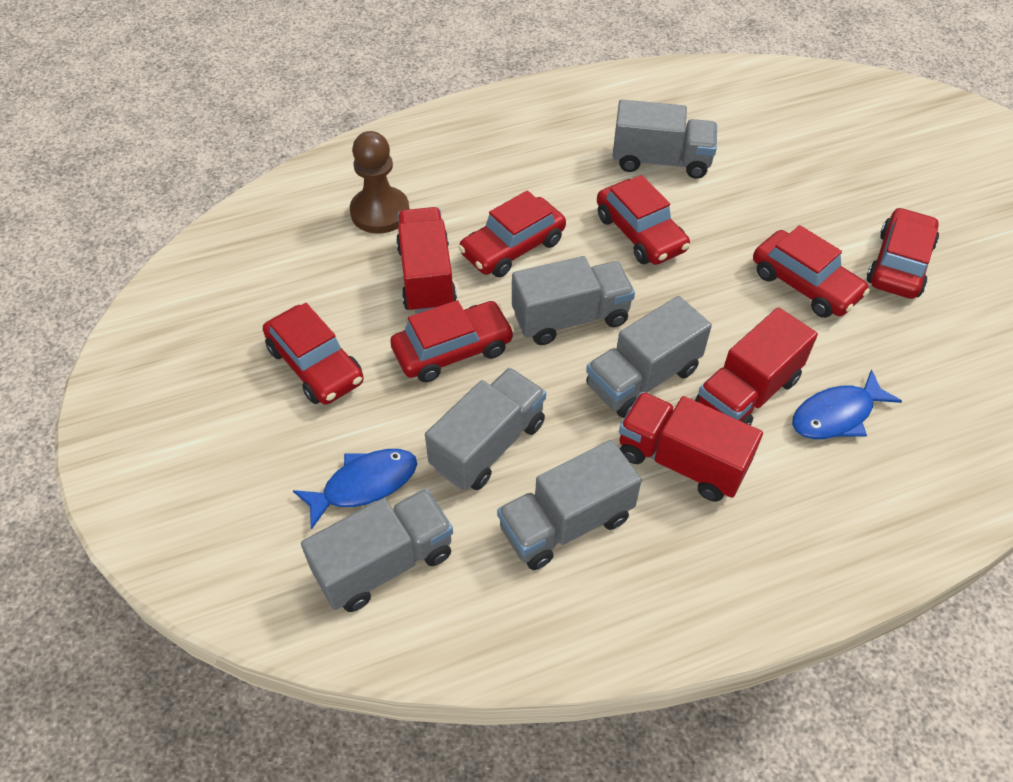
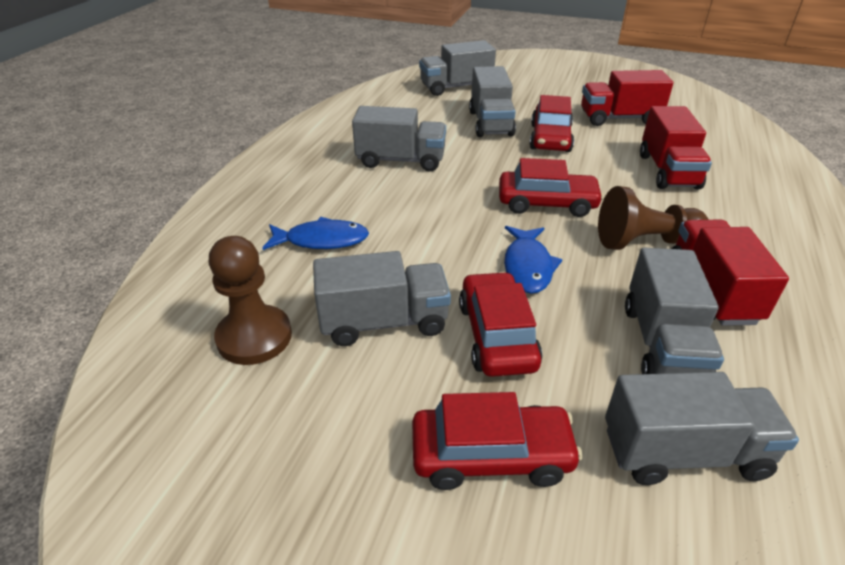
brown pawn: [350,131,409,234] = 1 -> [209,236,292,365] [598,186,709,250] = 2
red car: [263,303,364,405] [390,300,514,382] [458,191,566,277] [597,175,690,265] [753,225,870,318] [867,207,939,299] = 6 -> [412,392,582,490] [459,272,542,377] [499,158,604,217] [530,95,574,152] = 4

